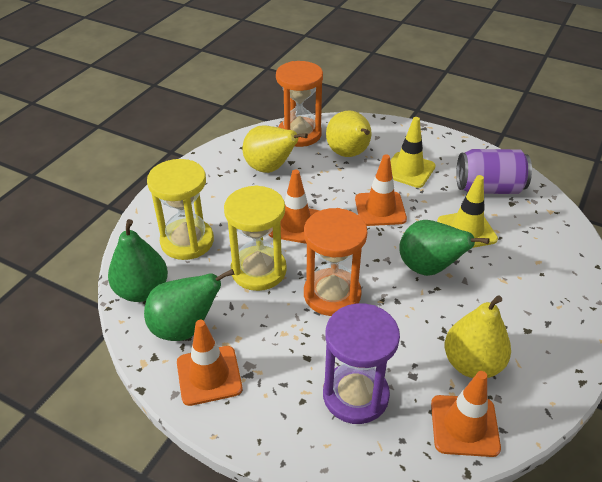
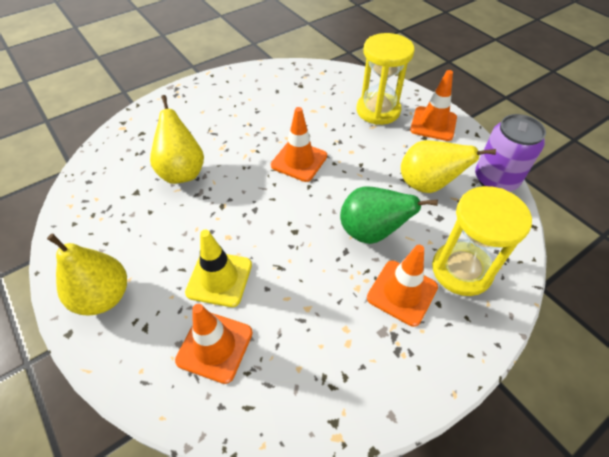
green pear: [108,219,168,302] [144,269,235,341] [399,220,490,276] = 3 -> [340,186,438,244] = 1
orange hourglass: [276,61,323,147] [304,208,368,316] = 2 -> none = 0
purple hourglass: [323,303,400,424] = 1 -> none = 0
yellow traffic cone: [390,117,436,188] [437,175,498,248] = 2 -> [185,230,252,307] = 1

